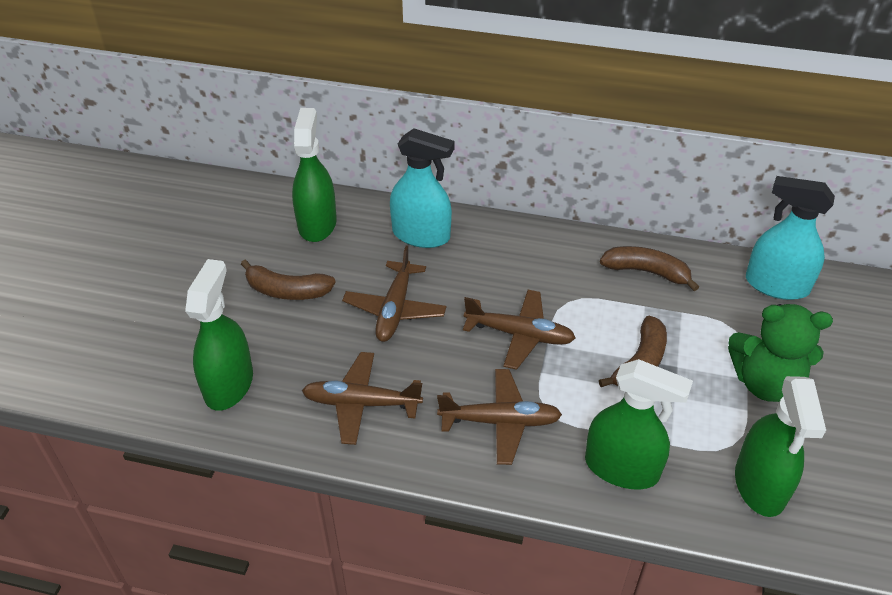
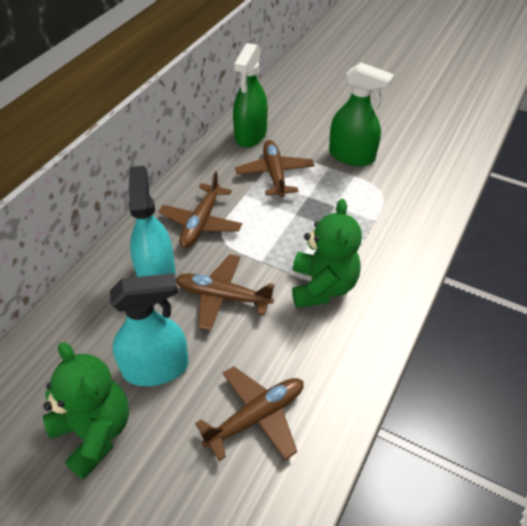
brown banana: [241,260,336,300] [599,316,667,387] [600,246,699,291] = 3 -> none = 0
green spray bottle: [185,259,253,411] [292,108,337,242] [585,359,693,489] [735,376,826,517] = 4 -> [233,43,268,148] [329,62,394,166] = 2
green teddy bear: [728,304,833,402] = 1 -> [43,342,129,480] [292,199,362,308] = 2

